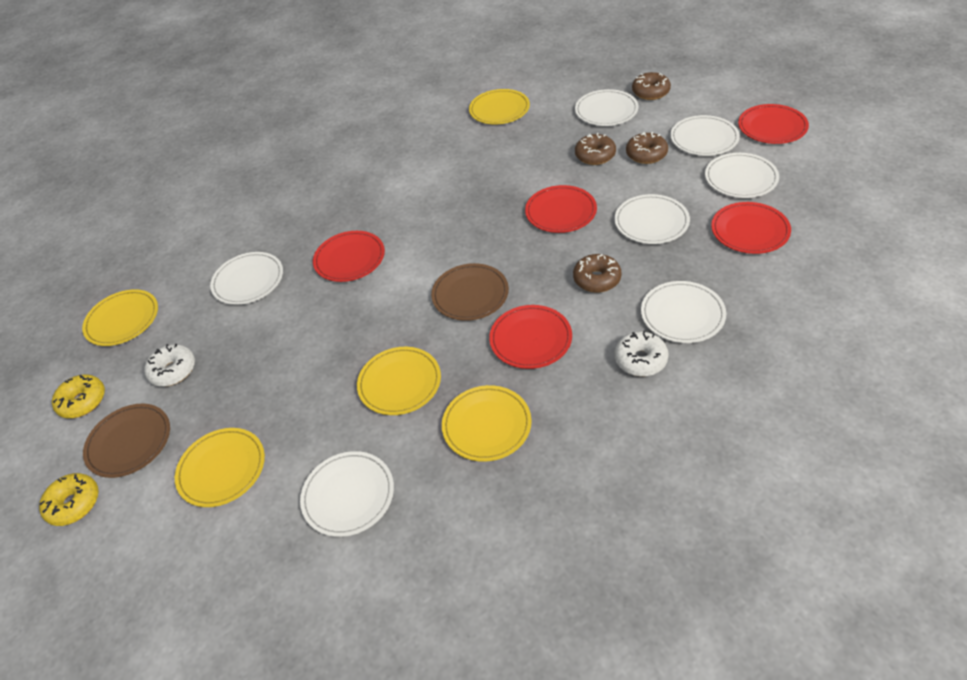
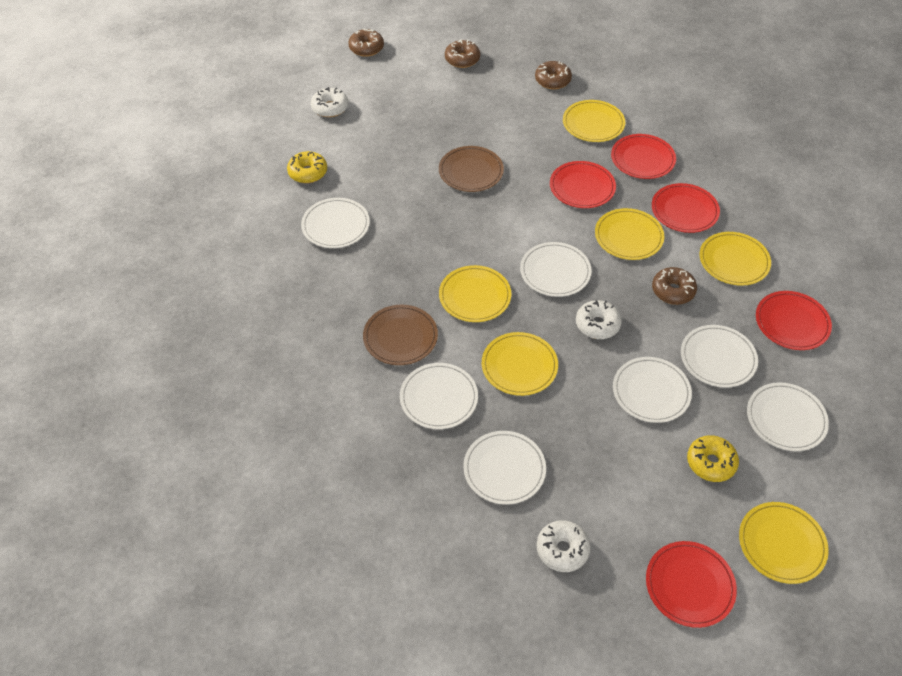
white donut: [144,344,195,387] [614,331,669,376] = 2 -> [311,87,348,117] [537,520,591,572] [576,300,622,339] = 3
yellow plate: [82,289,158,346] [175,428,265,507] [357,347,441,415] [442,385,532,462] [469,89,530,125] = 5 -> [439,265,511,322] [482,332,558,396] [563,100,625,142] [595,208,665,260] [699,232,771,286] [739,502,829,584] = 6

